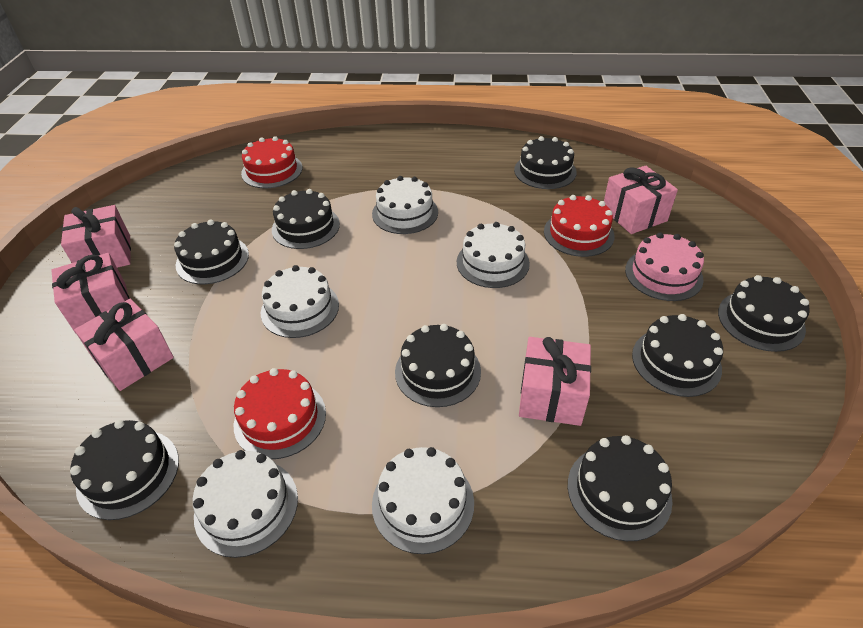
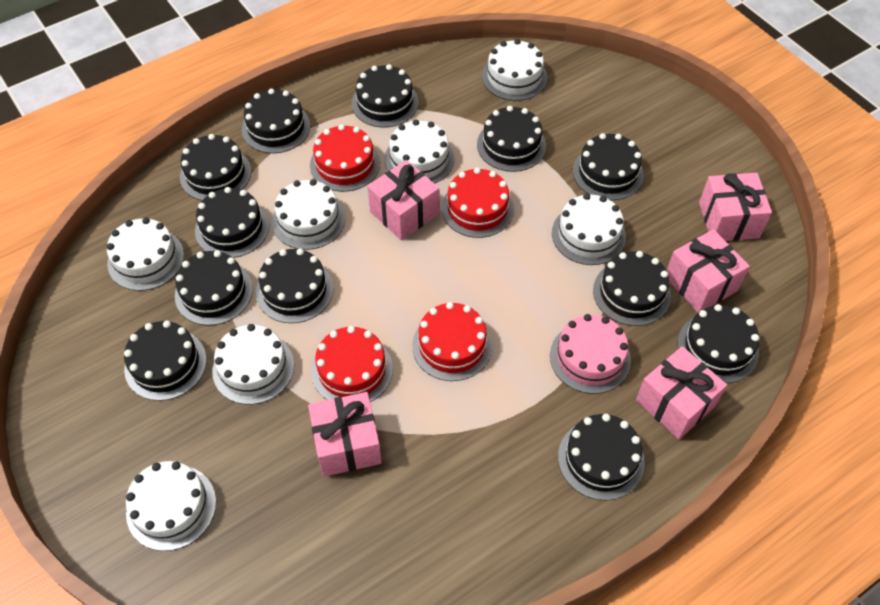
black cake: [70,420,179,520] [174,220,249,284] [272,189,340,249] [395,324,481,407] [514,136,577,189] [568,435,672,541] [632,314,723,397] [718,275,810,352] = 8 -> [124,321,207,401] [175,250,253,325] [180,134,251,201] [195,187,269,258] [242,88,310,153] [256,248,333,323] [352,64,419,128] [477,106,546,172] [558,414,645,500] [573,133,644,200] [593,251,671,326] [678,304,759,383] = 12
red cake: [234,368,326,459] [241,136,303,188] [544,195,615,257] = 3 -> [310,124,380,192] [311,326,393,402] [412,302,492,381] [441,168,514,238] = 4
white cake: [193,450,298,558] [261,265,339,338] [372,176,438,234] [372,447,474,554] [457,222,530,288] = 5 -> [107,217,184,291] [126,461,216,551] [212,324,294,405] [272,179,345,250] [384,119,454,184] [482,39,547,101] [552,193,626,265] = 7

